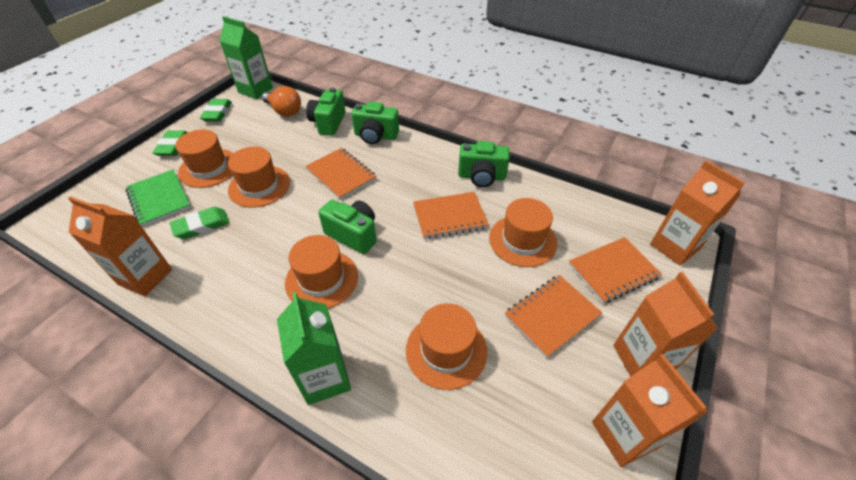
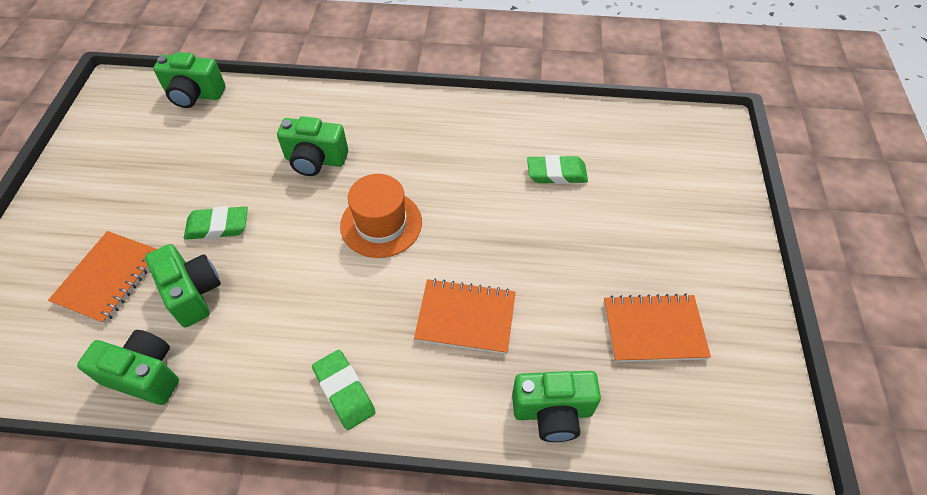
green camera: [306,88,346,136] [318,200,377,254] [351,102,399,144] [458,141,510,187] = 4 -> [77,330,179,405] [145,244,221,327] [153,52,225,108] [277,116,348,176] [512,371,601,442] = 5
green carton: [219,16,273,99] [277,292,351,405] = 2 -> none = 0
green notebook: [125,170,191,227] = 1 -> none = 0
orange carton: [68,196,172,297] [592,354,708,467] [614,272,718,377] [650,161,745,265] = 4 -> none = 0
orange hat: [175,129,234,188] [228,147,290,208] [285,235,358,309] [406,303,487,390] [489,198,557,267] = 5 -> [340,174,422,258] = 1
orange light bulb: [262,86,301,117] = 1 -> none = 0
orange notebook: [305,148,376,200] [413,192,489,239] [505,275,602,358] [569,237,662,304] = 4 -> [48,231,157,324] [414,279,516,354] [604,293,711,362] = 3

